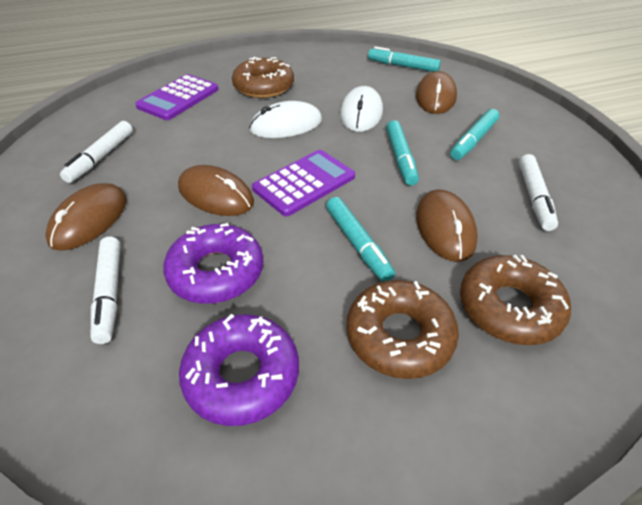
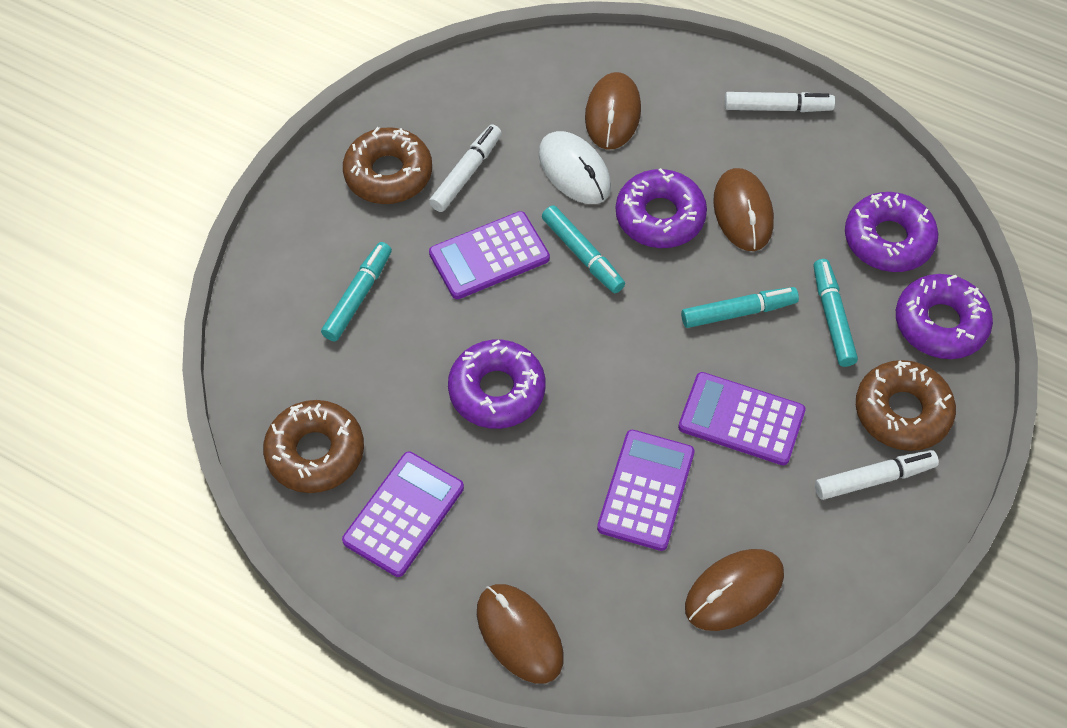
purple calculator: [135,74,219,120] [252,150,355,216] = 2 -> [342,452,464,577] [429,211,550,299] [597,430,695,551] [678,372,806,465] = 4
purple donut: [163,223,264,304] [179,314,299,426] = 2 -> [448,340,545,429] [616,168,707,248] [845,192,938,272] [896,274,993,359] = 4
white mouse: [249,101,322,138] [340,86,383,132] = 2 -> [539,131,611,204] = 1

